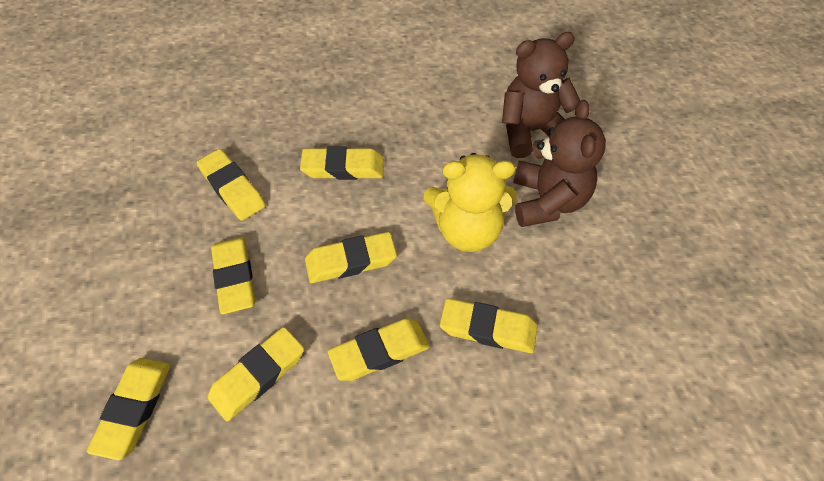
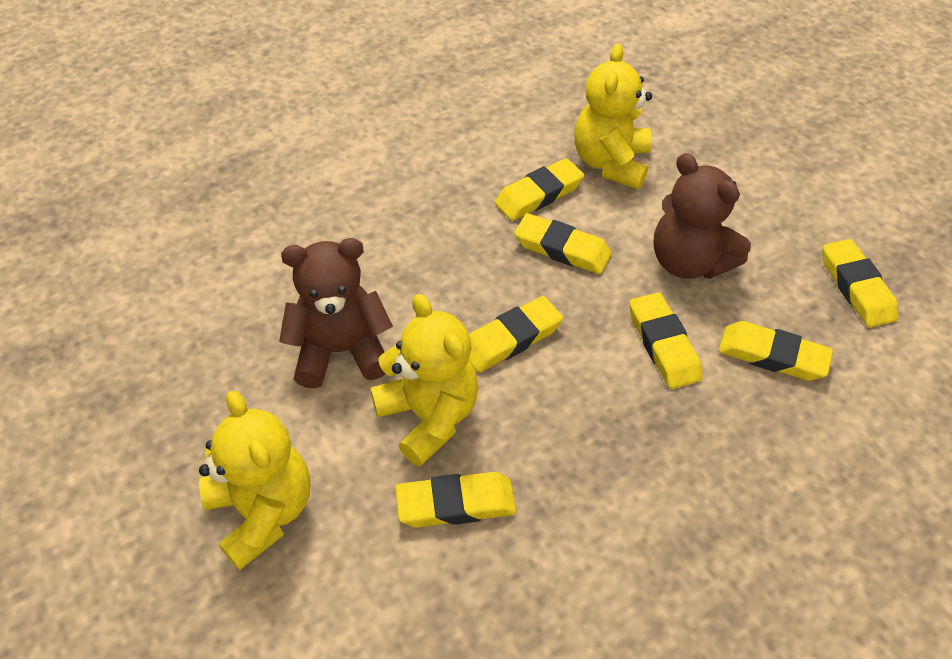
yellow eraser: [87,358,171,460] [197,149,265,221] [207,327,304,421] [211,237,256,314] [300,147,384,180] [305,232,397,283] [327,318,430,381] [440,298,538,353] = 8 -> [395,472,517,528] [469,296,563,372] [495,158,584,221] [514,213,612,274] [629,292,703,389] [718,321,833,381] [822,239,899,328] = 7
yellow teddy bear: [424,153,517,252] = 1 -> [199,390,310,571] [370,294,479,467] [574,43,652,189] = 3

